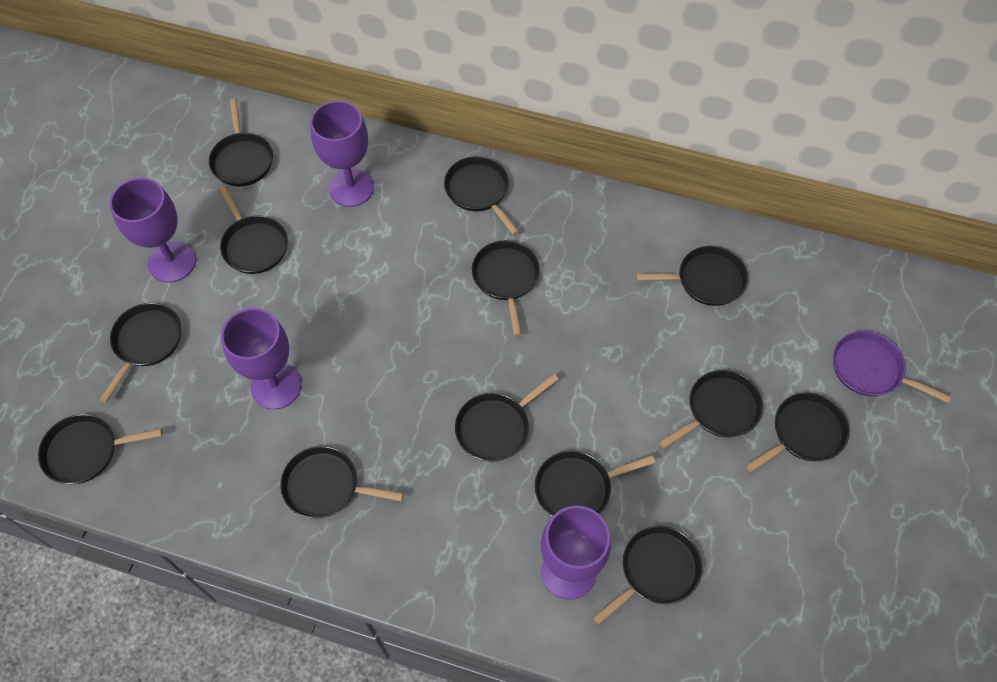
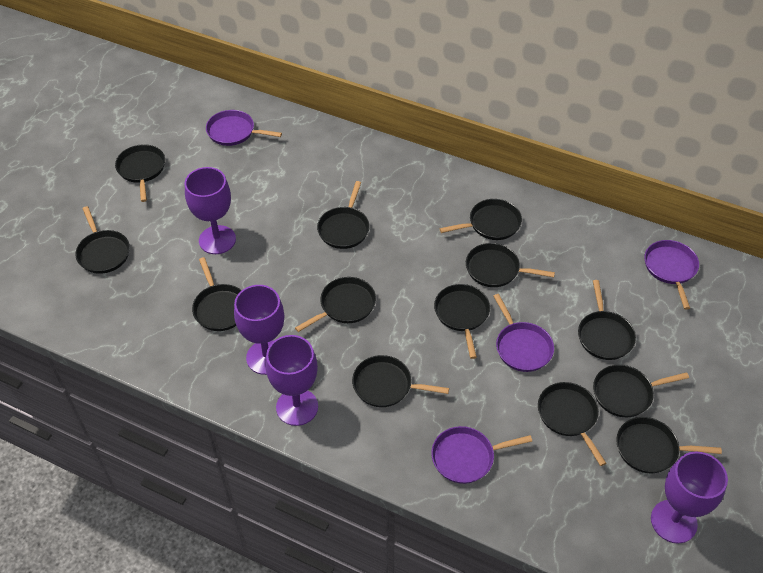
purple pan: [833,331,951,403] = 1 -> [206,110,282,146] [431,426,532,484] [493,294,554,372] [644,240,699,310] = 4

